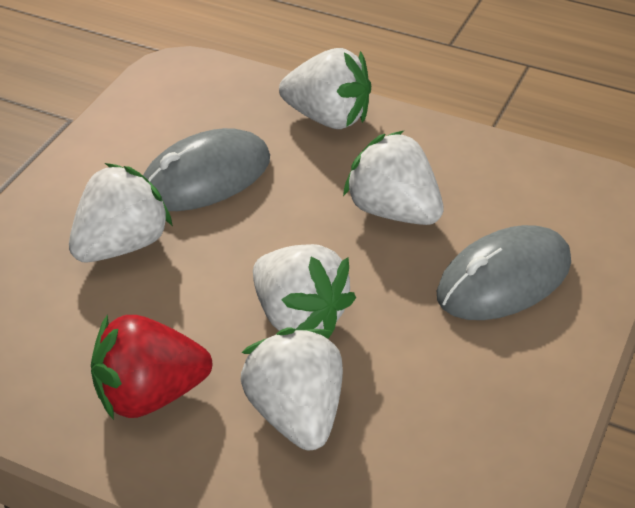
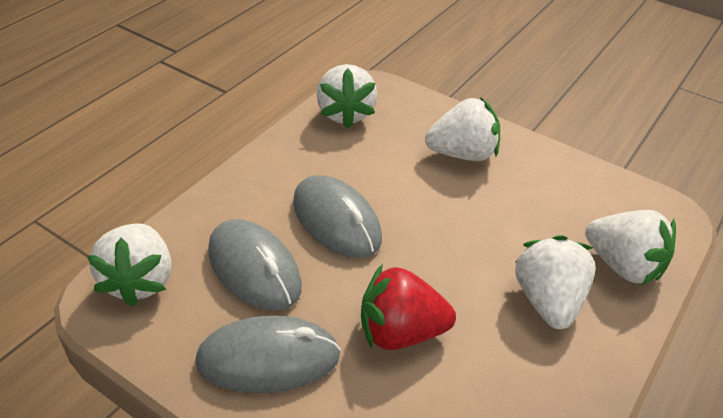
grey mouse: [143,128,270,211] [437,225,571,320] = 2 -> [195,316,341,393] [208,219,302,311] [293,175,382,258] = 3

